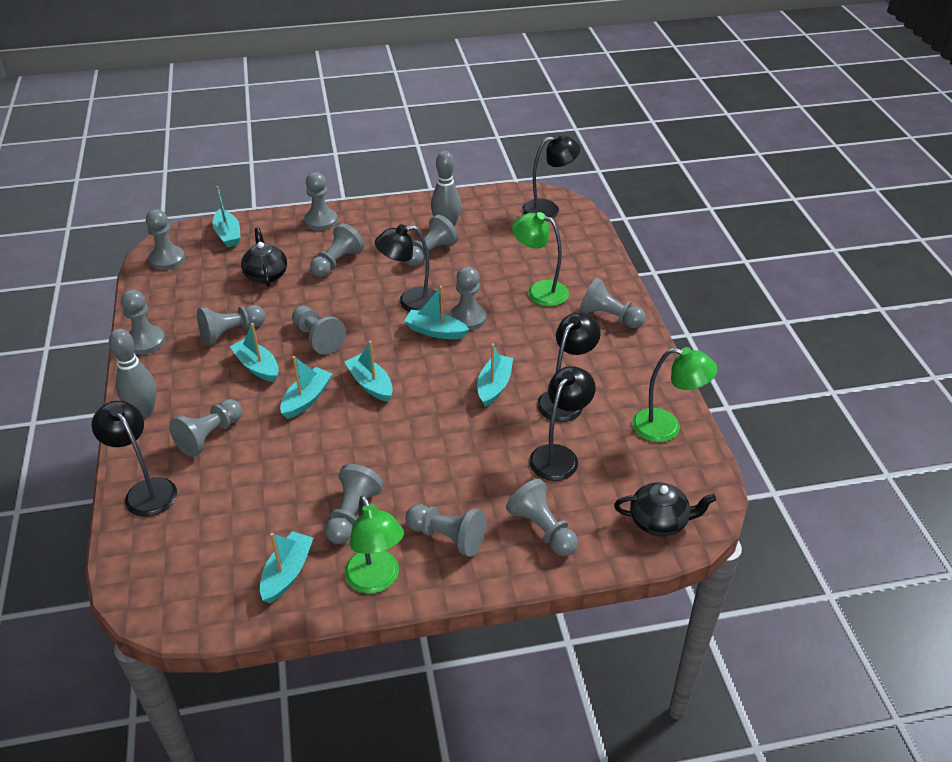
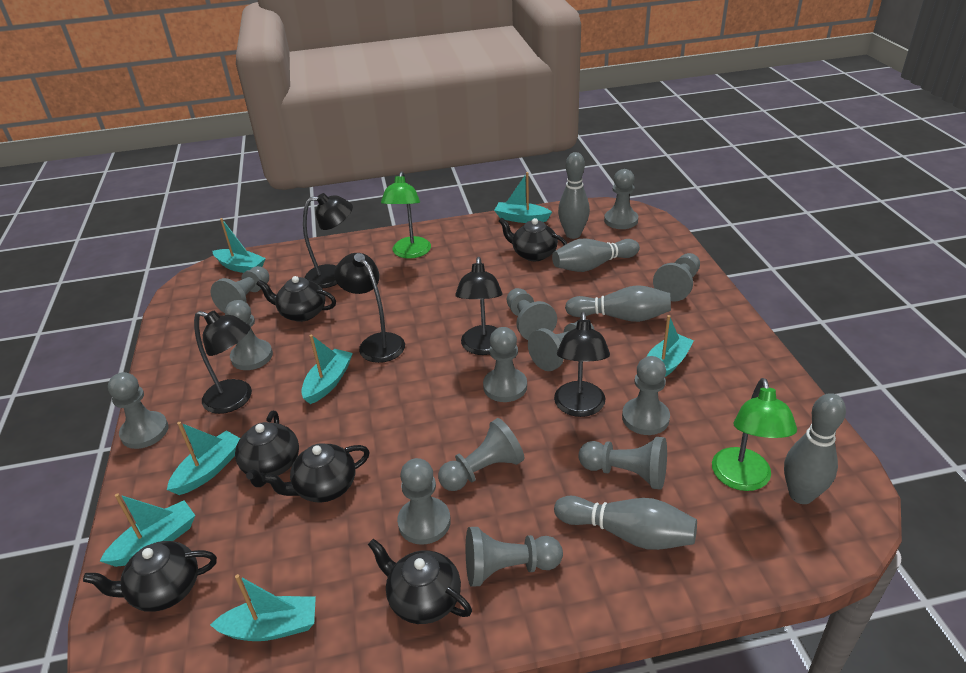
black teapot: [241,228,287,287] [614,482,716,537] = 2 -> [83,541,217,612] [235,411,299,487] [257,276,336,322] [262,443,370,502] [368,539,472,624] [499,218,567,261] = 6
green lamp: [344,496,404,594] [512,212,569,306] [632,347,717,442] = 3 -> [381,171,431,259] [712,378,797,491] = 2
grey bowling pin: [109,329,157,418] [431,151,461,227] = 2 -> [552,238,640,272] [554,496,697,550] [558,152,590,239] [565,285,671,322] [784,393,846,504] = 5

